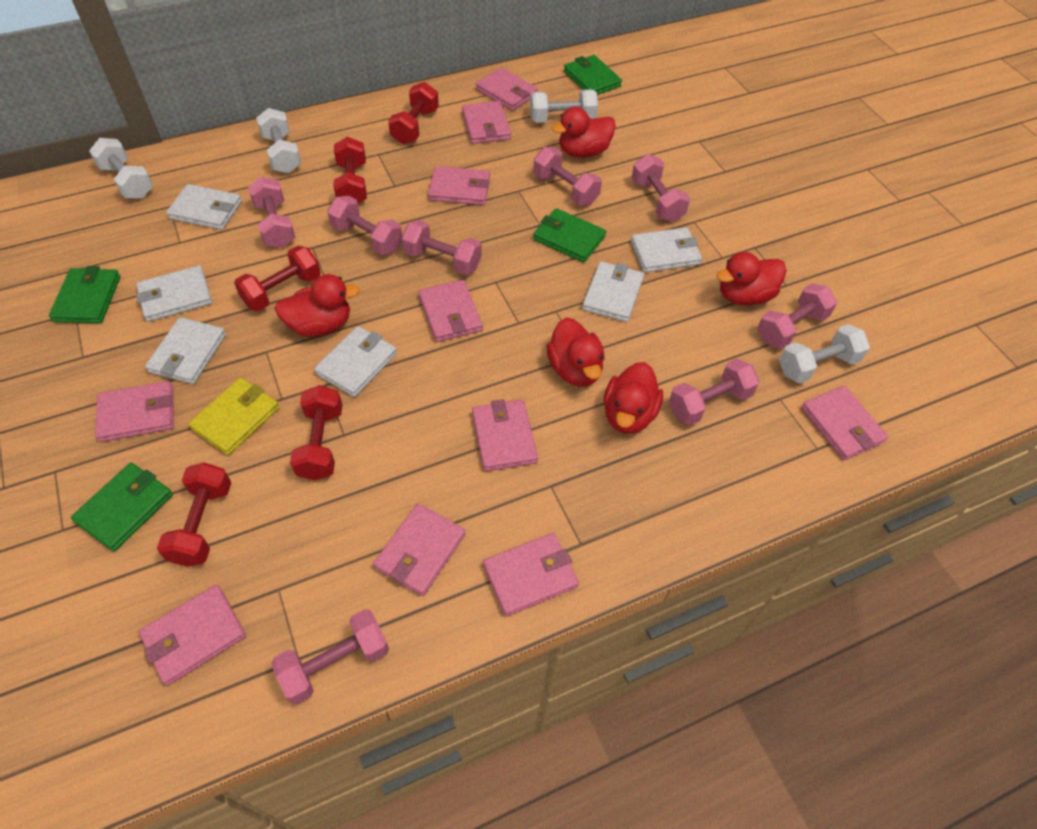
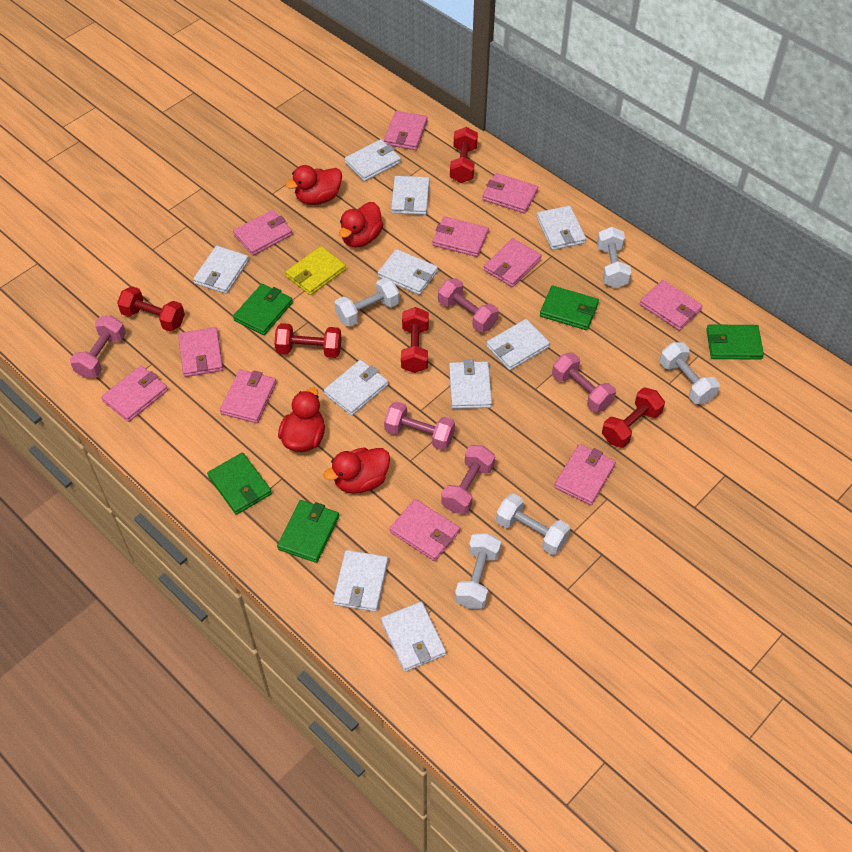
green wallet: [49,266,121,323] [71,463,173,551] [533,208,606,263] [564,55,622,95] = 4 -> [207,453,272,515] [233,284,293,335] [277,500,339,563] [540,286,599,330] [706,324,764,360] = 5
pink dumbbell: [248,177,296,248] [271,609,389,705] [327,196,402,255] [401,220,482,275] [533,147,602,206] [631,154,690,222] [669,359,760,426] [757,283,837,349] = 8 -> [70,315,126,378] [384,401,455,450] [438,278,499,333] [441,445,495,514] [552,352,616,413] = 5
pink wallet: [95,381,174,442] [139,585,246,686] [373,503,466,596] [419,280,483,342] [428,166,490,205] [462,101,511,144] [472,399,538,471] [476,67,538,111] [483,533,579,616] [801,386,888,460] = 10 -> [101,366,168,422] [178,327,223,377] [220,370,277,423] [233,210,293,256] [384,111,428,150] [390,499,460,561] [432,216,489,257] [482,173,538,214] [484,238,542,287] [554,444,616,505] [640,280,703,331] = 11
red duck: [274,274,360,337] [546,318,605,387] [552,106,616,158] [604,362,663,434] [717,252,787,306] = 5 -> [278,388,325,452] [286,165,342,205] [323,447,390,494] [339,202,384,248] = 4
white dumbbell: [89,138,153,199] [256,108,301,173] [530,89,598,123] [779,324,870,384] = 4 -> [335,277,400,327] [455,533,501,609] [496,494,570,555] [597,227,632,288] [660,342,720,404] = 5
white wallet: [136,266,212,322] [145,317,226,384] [166,184,242,230] [314,326,397,397] [582,261,644,322] [631,227,702,273] = 6 -> [193,246,249,294] [324,360,388,416] [333,550,388,612] [345,139,401,182] [378,249,438,295] [381,602,446,672] [391,176,430,215] [449,359,492,409] [486,319,550,370] [537,206,586,250] = 10

